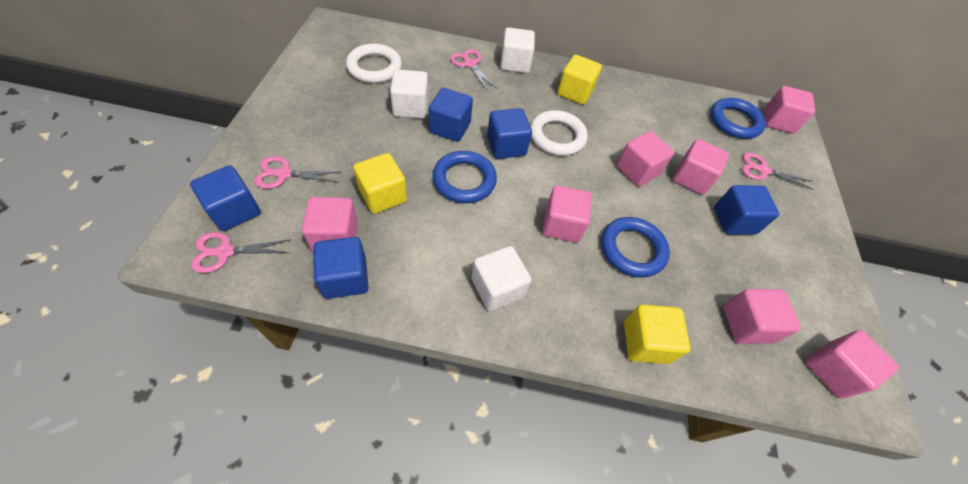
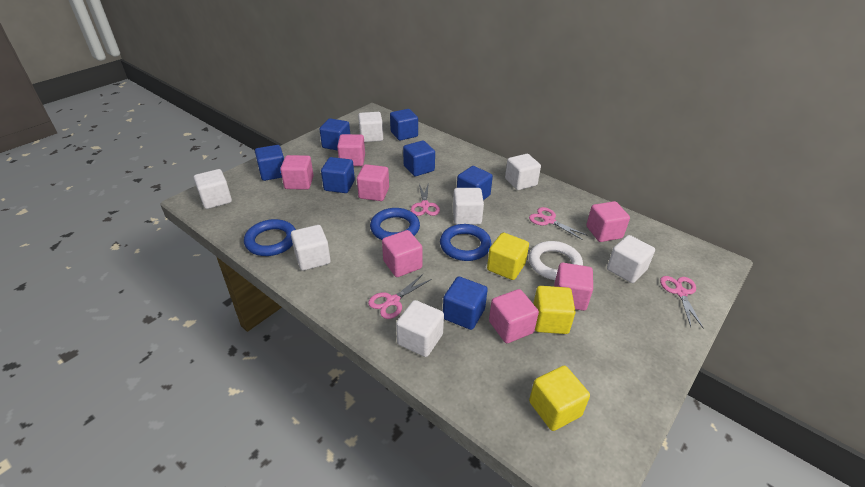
blue cube: [190,165,261,231] [313,237,368,299] [429,88,473,142] [487,108,532,159] [714,185,779,235] = 5 -> [255,145,284,181] [319,118,350,151] [321,157,355,193] [390,109,418,141] [403,141,435,176] [443,277,488,330] [457,166,493,200] = 7
white cube: [390,69,428,118] [472,246,531,312] [500,27,535,73] = 3 -> [194,169,232,209] [291,225,331,271] [358,112,383,142] [396,300,444,357] [453,188,484,225] [505,154,541,190] [607,235,655,283] = 7
white ring: [346,43,402,83] [530,110,588,156] = 2 -> [529,241,583,280] = 1

